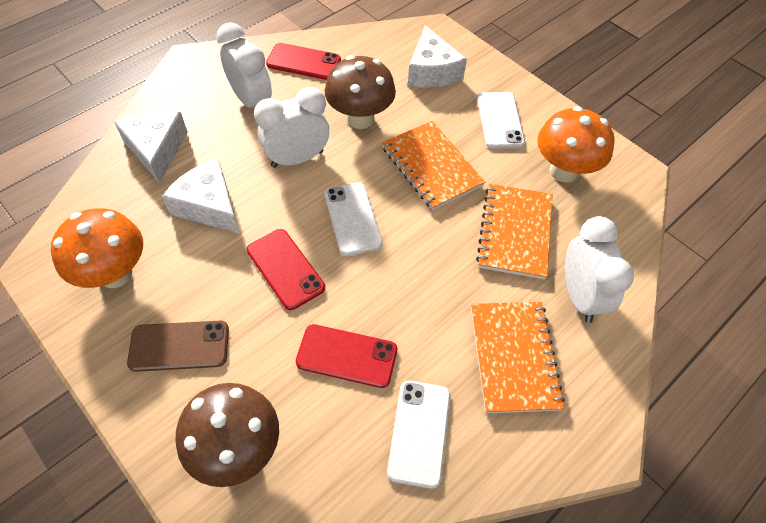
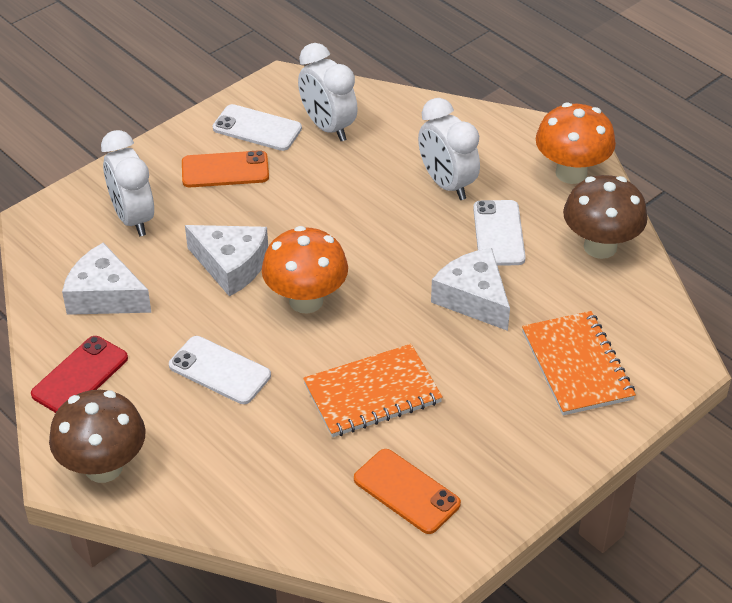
brown phone: [127,321,229,372] = 1 -> none = 0
orange notebook: [382,121,485,210] [471,302,565,414] [476,184,553,279] = 3 -> [303,344,443,437] [522,311,636,415] = 2
orange phone: none = 0 -> [182,150,269,187] [354,449,461,534] = 2
red phone: [247,229,325,310] [266,43,341,80] [296,324,397,388] = 3 -> [31,336,128,413] = 1

